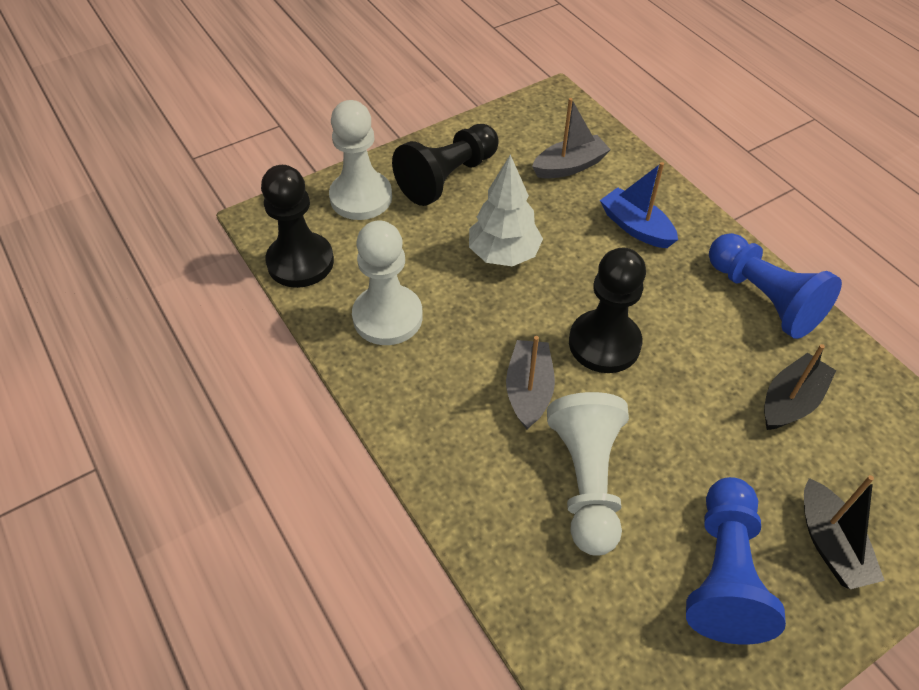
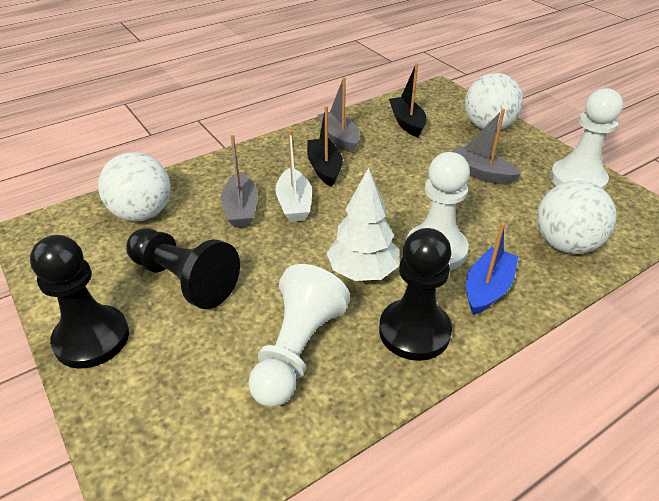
blue pawn: [686,477,786,644] [709,233,842,339] = 2 -> none = 0
grey boat: [506,336,555,429] [532,98,611,179] = 2 -> [221,135,258,228] [318,77,360,153] [452,109,521,185] = 3
white ball: none = 0 -> [98,152,171,221] [465,73,523,131] [537,180,617,254] = 3
white boat: none = 0 -> [275,130,312,222] = 1

